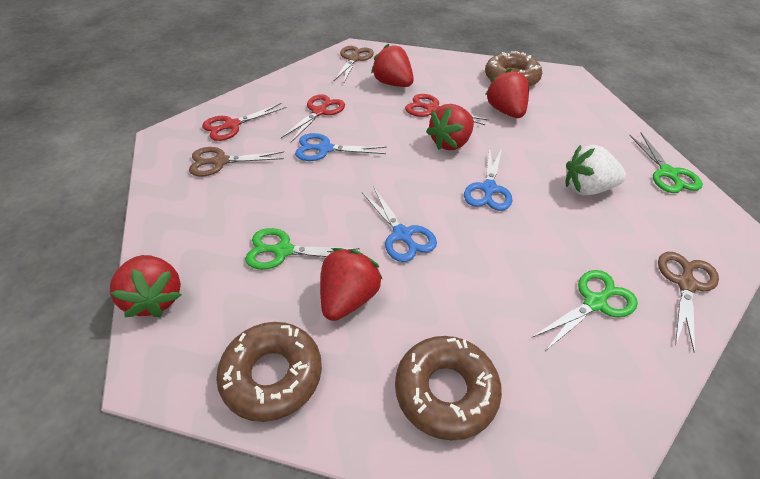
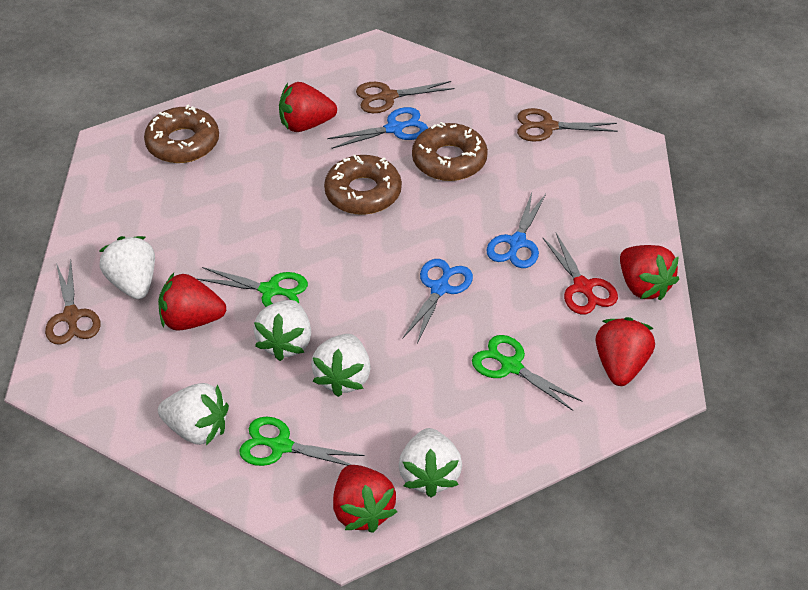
red scissors: [202,103,287,141] [281,94,345,142] [405,94,489,125] = 3 -> [542,233,618,314] = 1
white strawberry: [566,145,626,195] = 1 -> [99,236,155,299] [158,383,229,445] [253,300,311,361] [311,334,371,397] [399,428,462,498] = 5

